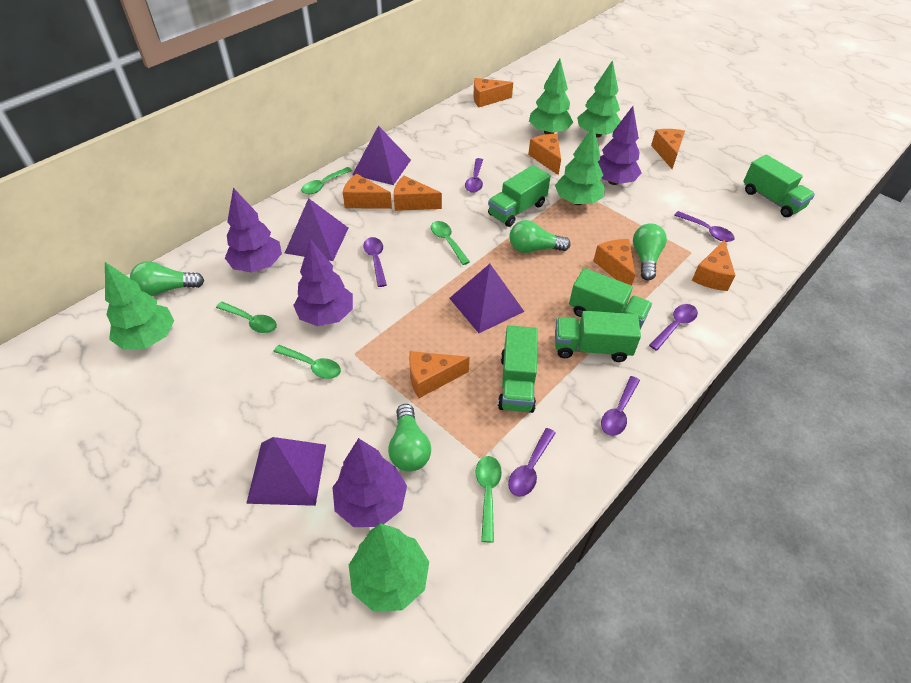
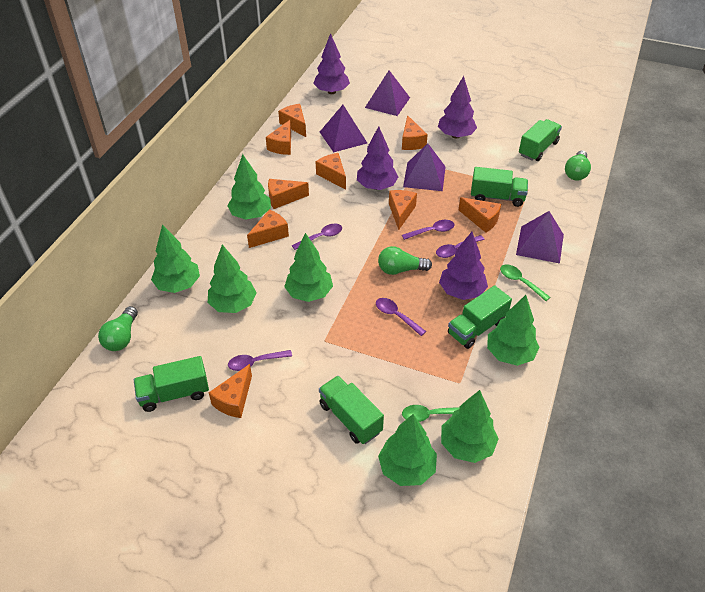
green light bulb: [130,261,204,296] [388,404,431,472] [509,220,571,253] [633,223,667,280] = 4 -> [98,306,138,351] [378,246,432,275] [565,150,591,181] = 3
green spoon: [216,302,277,333] [273,345,341,379] [301,167,352,194] [431,221,470,265] [475,456,502,542] = 5 -> [402,405,459,422] [500,264,550,301] = 2
green tree: [105,262,174,350] [349,524,429,612] [529,59,573,134] [555,125,604,205] [577,60,621,138] = 5 -> [151,224,200,293] [208,245,257,313] [227,154,271,220] [284,233,333,302] [378,414,437,486] [441,390,498,463] [487,295,540,366] = 7
orange cheese: [343,174,392,209] [394,176,442,211] [409,351,470,398] [473,78,513,107] [528,134,561,175] [593,239,635,286] [651,129,685,169] [692,239,736,291] = 8 -> [209,364,252,418] [247,210,289,248] [266,120,291,155] [268,179,309,209] [278,104,306,137] [316,153,346,190] [389,190,417,230] [402,115,428,150] [459,197,501,233] = 9
purple spoon: [363,237,387,287] [465,158,483,193] [508,428,556,497] [601,376,640,436] [649,304,698,351] [674,211,735,242] = 6 -> [228,350,292,371] [291,224,342,250] [376,298,426,336] [402,220,455,240] [436,235,485,258] = 5

